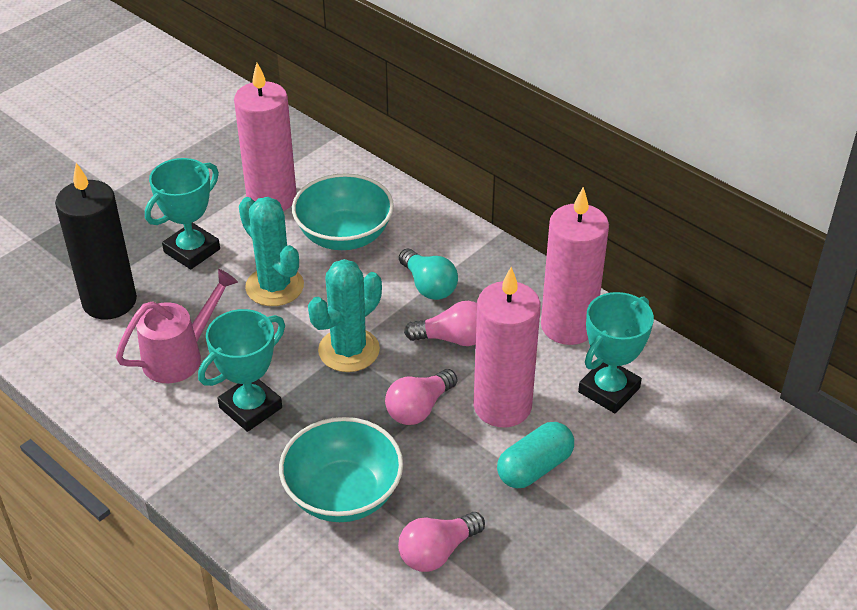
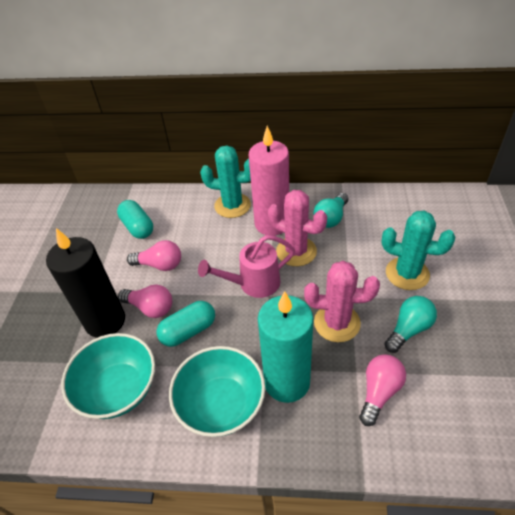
pink cactus: none = 0 -> [268,190,327,266] [304,261,380,342] = 2
pink candle: [234,63,297,211] [474,267,541,427] [541,187,609,345] = 3 -> [249,126,289,236] = 1
turquoise candle: none = 0 -> [258,291,313,403] = 1
turquoise capsule: [497,422,574,488] = 1 -> [117,200,153,239] [157,301,215,347] = 2
turquoise light bulb: [399,249,458,300] = 1 -> [313,193,348,228] [384,296,437,353] = 2
turquoise trophy: [145,158,220,270] [198,309,285,432] [578,292,654,413] = 3 -> none = 0

